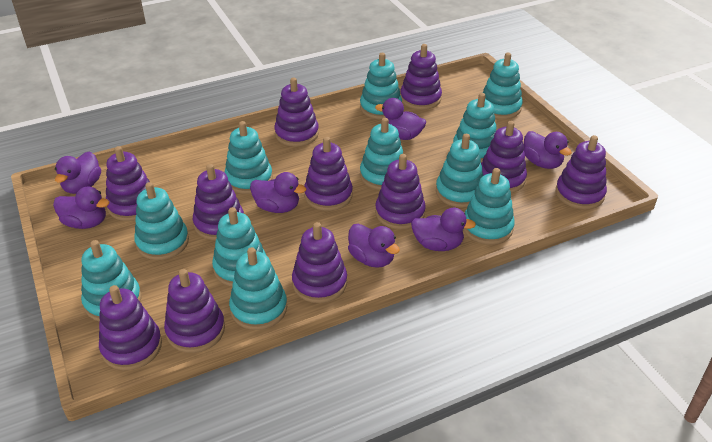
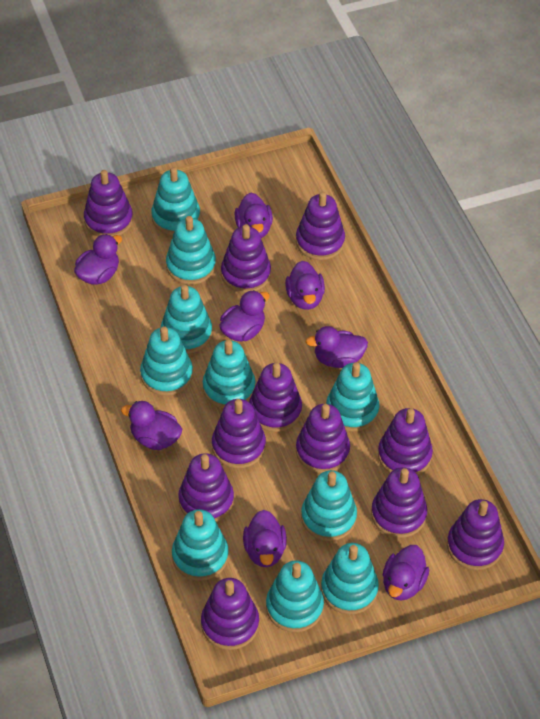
purple duck: [53,186,109,229] [55,151,101,194] [250,172,306,213] [348,224,400,268] [375,98,426,140] [411,208,476,251] [524,131,572,169] = 7 -> [74,234,122,285] [121,401,182,450] [220,290,270,341] [235,193,273,238] [243,510,287,567] [285,261,325,310] [305,326,368,368] [383,545,429,600] = 8
turquoise stacking toy: [81,240,141,321] [134,182,189,260] [212,207,266,287] [224,121,273,194] [229,247,287,330] [360,53,402,119] [360,118,403,190] [436,134,483,208] [453,93,496,163] [463,168,515,245] [483,53,523,119] = 11 -> [140,326,193,396] [151,167,200,235] [161,285,212,354] [166,216,216,285] [172,509,229,581] [203,340,255,408] [266,560,324,633] [301,470,357,541] [321,543,379,615] [326,362,379,432] = 10

